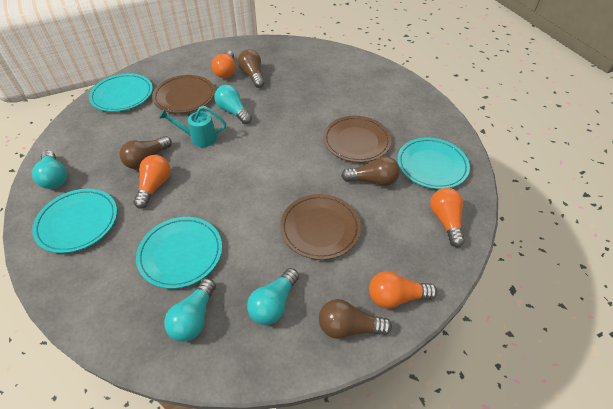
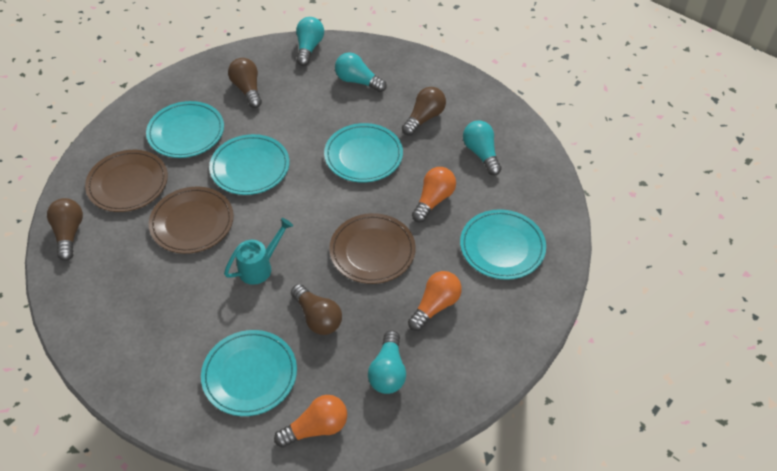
orange light bulb: [133,155,170,209] [212,50,236,78] [369,271,437,309] [430,188,465,247] = 4 -> [274,395,347,448] [408,271,462,331] [412,167,456,222] = 3
turquoise plate: [32,189,117,253] [89,73,153,112] [136,217,222,289] [397,138,470,189] = 4 -> [146,101,224,158] [201,330,297,416] [209,134,289,195] [324,123,403,182] [460,209,546,280] = 5

